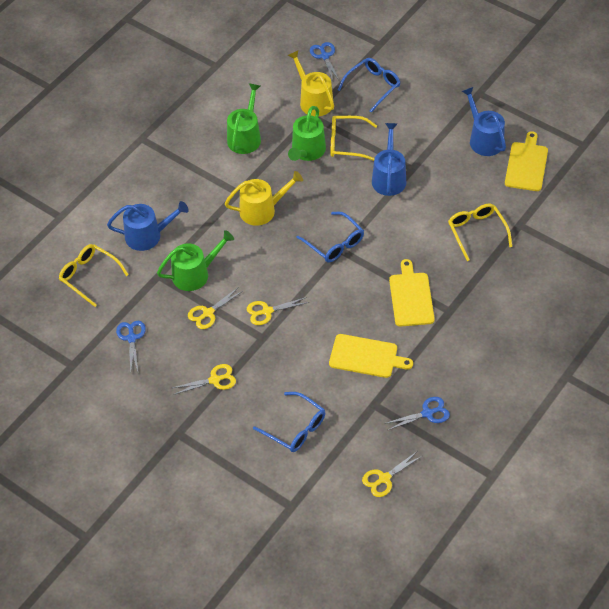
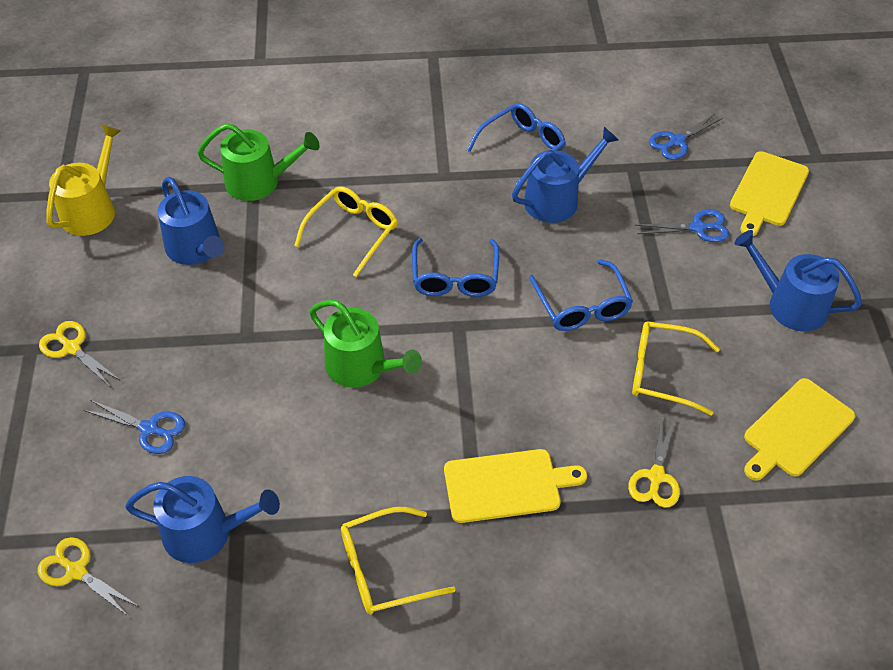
blue watering can: [107,201,189,251] [372,123,406,196] [462,87,506,156] = 3 -> [125,476,280,563] [158,177,224,265] [512,127,618,223] [734,230,862,331] = 4
green watering can: [157,230,234,291] [227,83,261,154] [288,106,326,161] = 3 -> [198,124,320,201] [309,300,422,388] = 2
yellow scissors: [172,364,236,395] [188,288,243,329] [247,297,309,325] [362,452,422,497] = 4 -> [38,537,139,617] [39,321,121,386] [628,415,680,508] = 3
yellow watering can: [224,171,303,226] [288,51,334,116] = 2 -> [46,125,121,236] = 1

